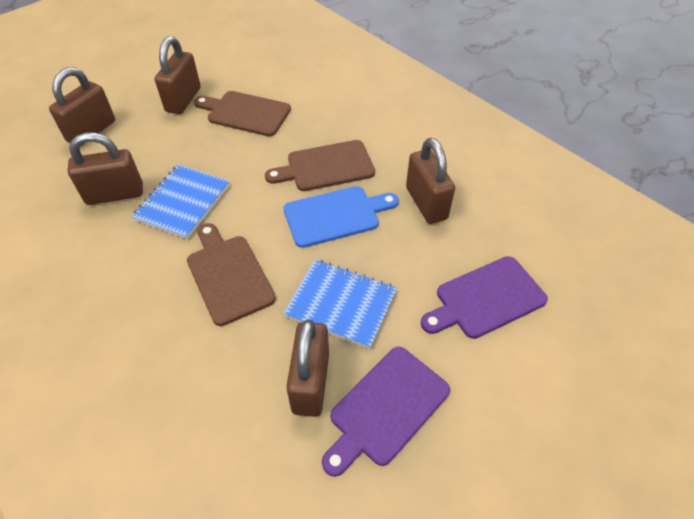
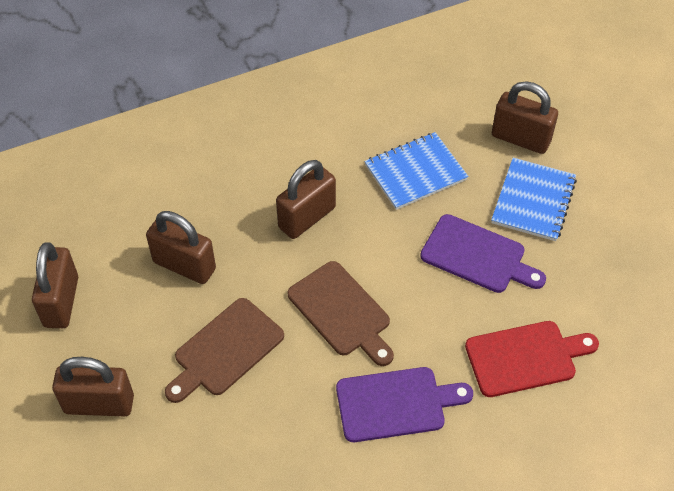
blue cutting board: [283,186,399,248] = 1 -> none = 0
brown cutting board: [187,223,276,326] [194,91,291,136] [265,140,375,191] = 3 -> [165,298,284,403] [287,261,394,366] = 2
red cutting board: none = 0 -> [465,321,599,397] = 1

